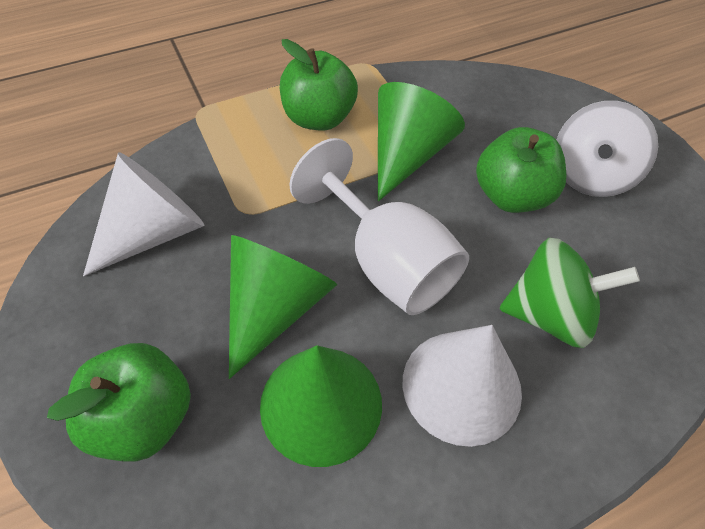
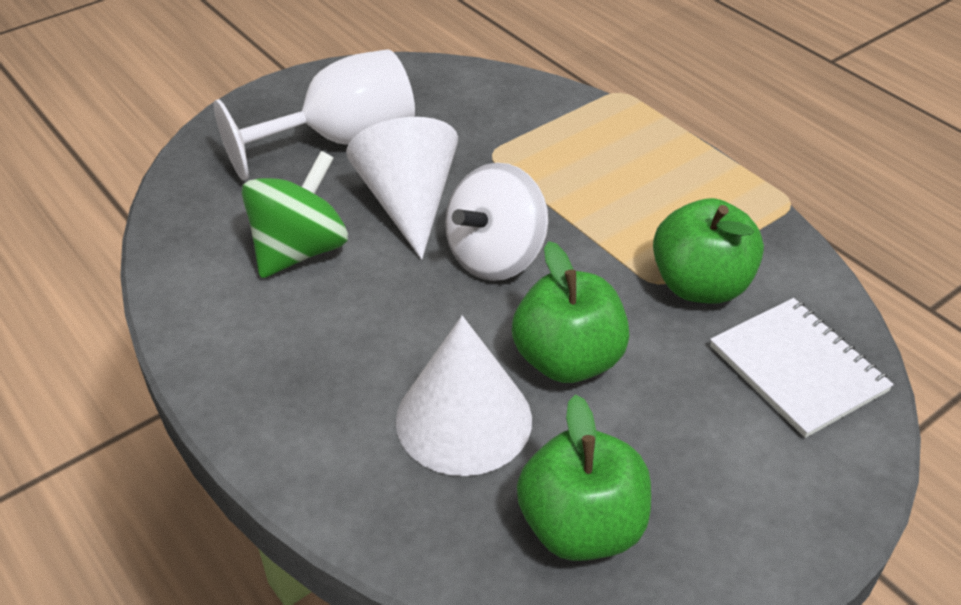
green cone: [229,235,337,379] [260,345,382,467] [378,82,465,202] = 3 -> none = 0
white notebook: none = 0 -> [710,298,894,438] = 1

